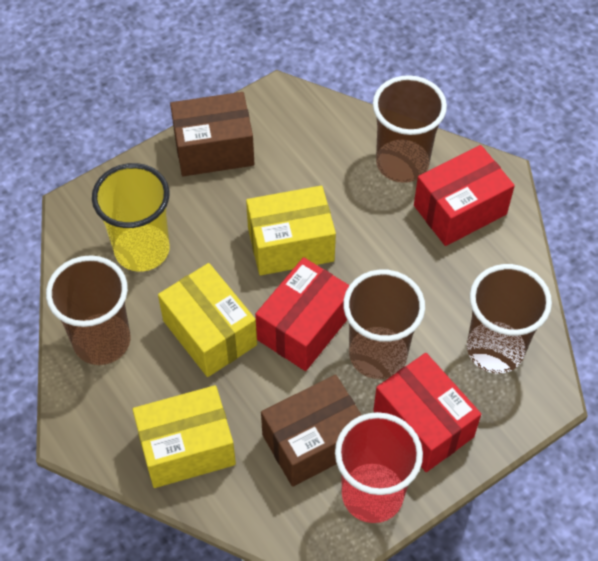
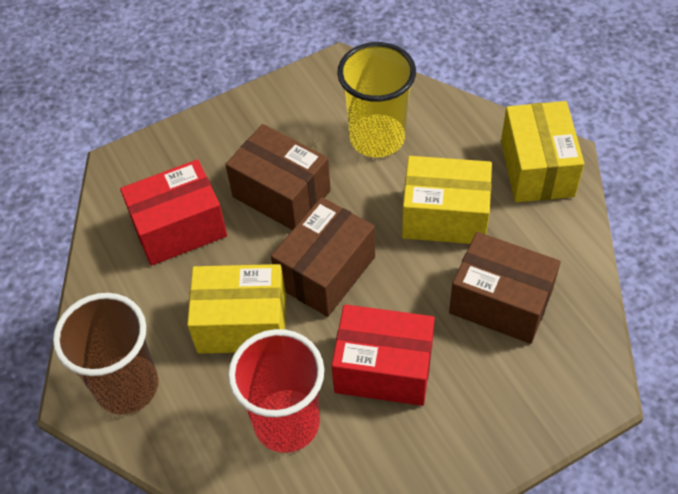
brown box: [170,92,254,176] [261,374,361,487] = 2 -> [225,124,331,230] [271,197,375,317] [449,232,561,344] = 3
brown cup: [46,255,131,365] [343,269,425,379] [373,75,447,183] [467,264,552,374] = 4 -> [53,293,159,415] = 1
red box: [255,257,349,371] [373,353,481,472] [414,145,515,246] = 3 -> [120,159,227,266] [331,304,435,406] = 2

